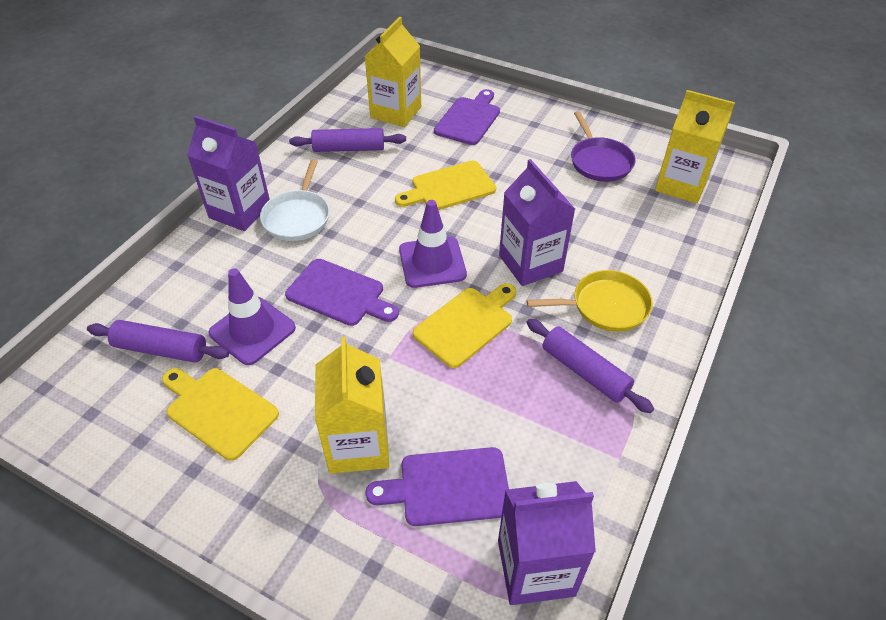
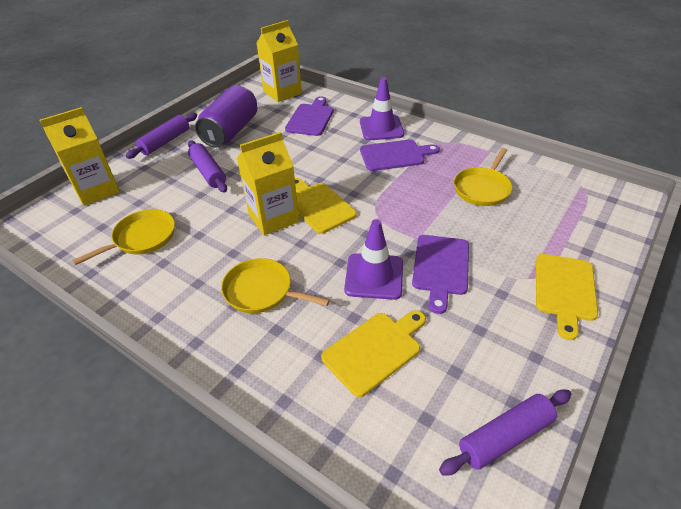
purple can: none = 0 -> [195,85,257,147] = 1
purple carton: [187,116,270,231] [498,481,596,605] [499,159,575,286] = 3 -> none = 0
purple pan: [571,111,636,182] = 1 -> none = 0
white pan: [260,159,330,241] = 1 -> none = 0
yellow pan: [526,270,653,332] = 1 -> [72,209,175,265] [221,258,330,313] [454,148,512,206] = 3

